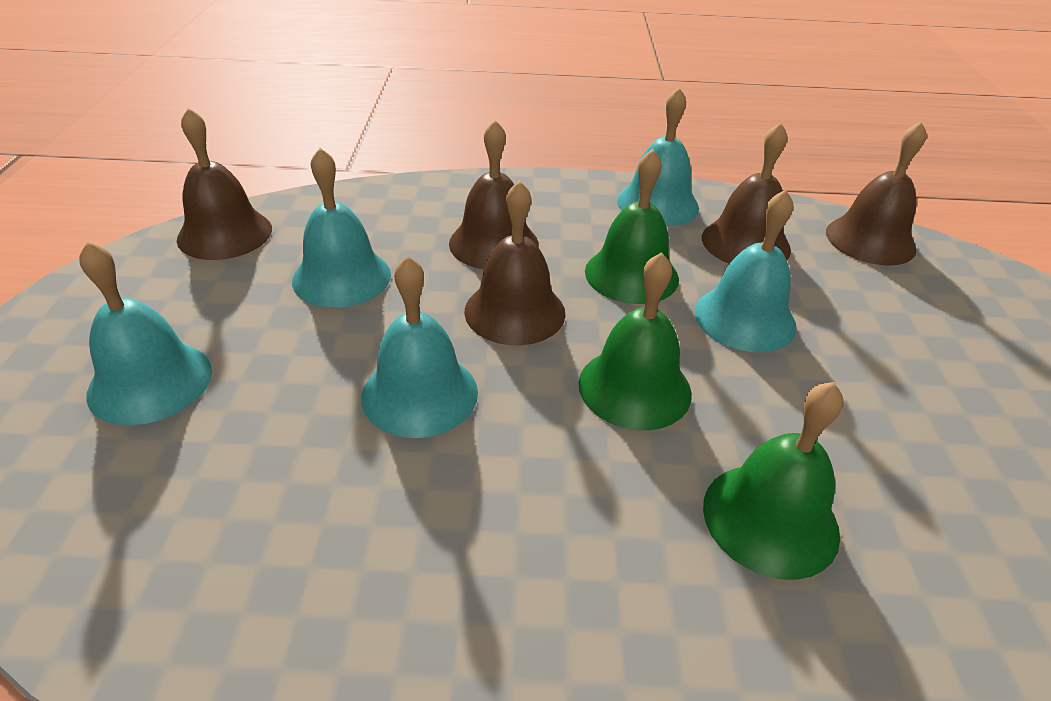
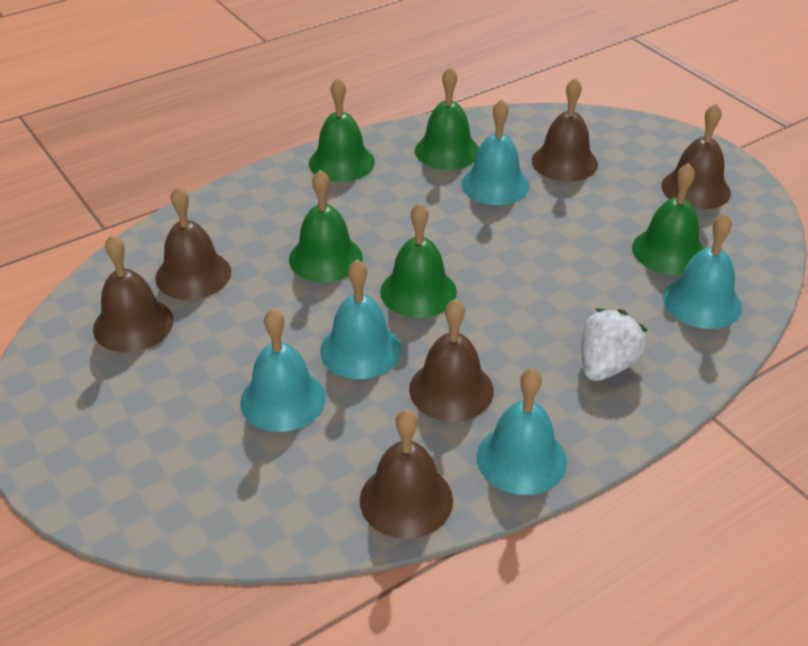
brown bell: [177,108,272,260] [449,120,539,269] [464,180,565,345] [702,123,791,264] [826,121,927,265] = 5 -> [93,235,173,352] [155,186,231,300] [360,409,453,539] [409,299,494,422] [532,78,598,182] [661,103,731,210] = 6
green bell: [579,252,692,430] [585,149,679,304] [703,382,843,580] = 3 -> [289,170,363,282] [309,78,375,182] [380,202,457,318] [415,67,479,170] [632,163,704,275] = 5
white strawberry: none = 0 -> [582,308,648,381] = 1

